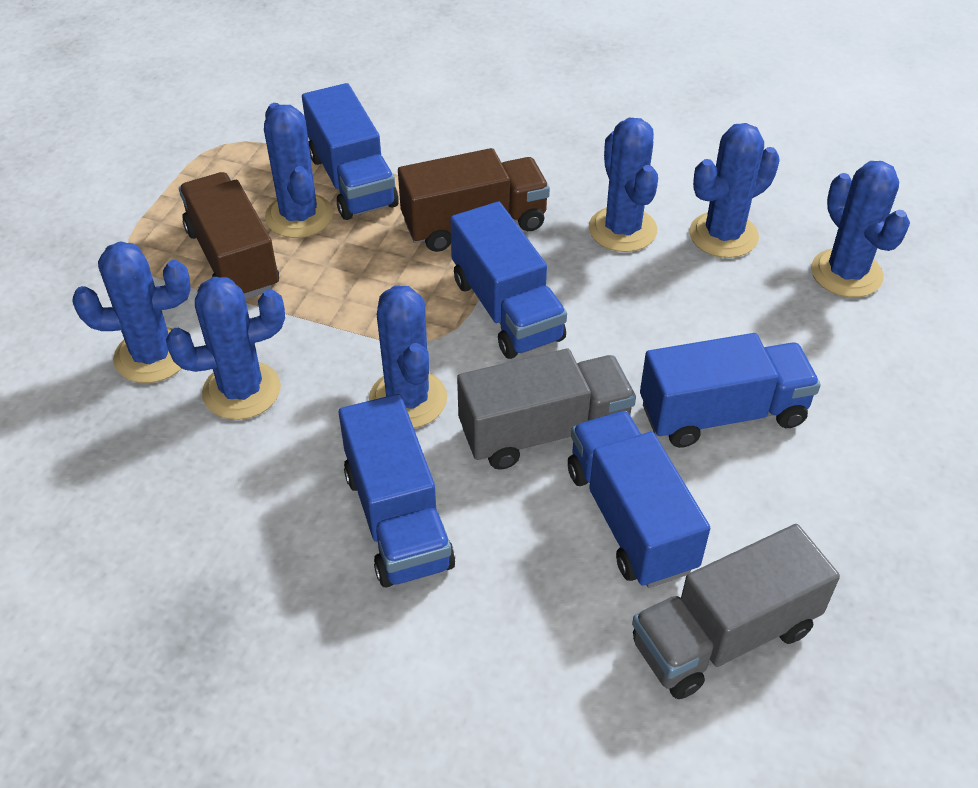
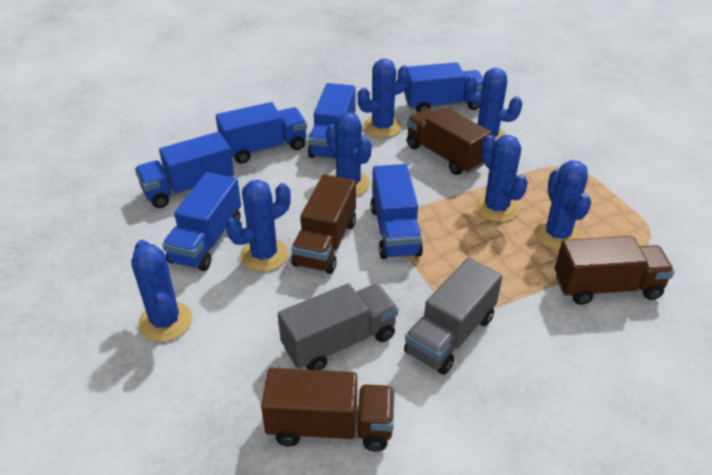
blue truck: [302,83,399,220] [339,394,455,588] [450,202,567,359] [568,411,710,588] [640,333,821,448] = 5 -> [135,132,234,208] [162,172,241,271] [216,102,307,164] [308,83,355,159] [371,164,423,259] [404,62,483,113] = 6
brown truck: [179,172,279,299] [398,148,550,252] = 2 -> [261,368,395,451] [291,174,356,274] [407,108,492,175] [555,236,674,305] = 4

